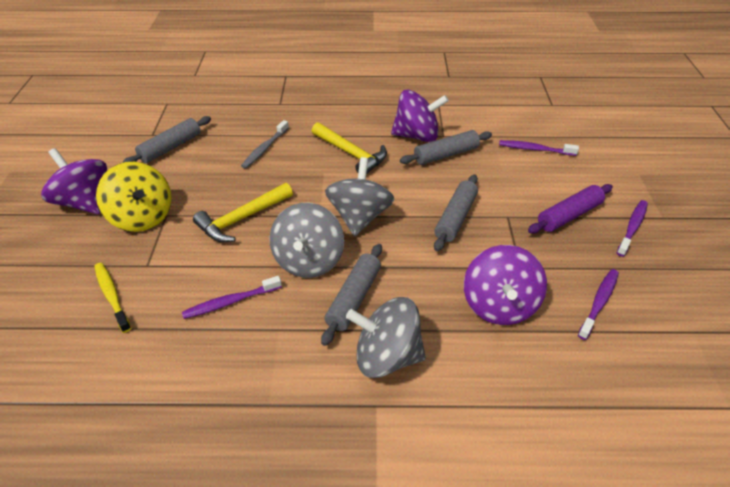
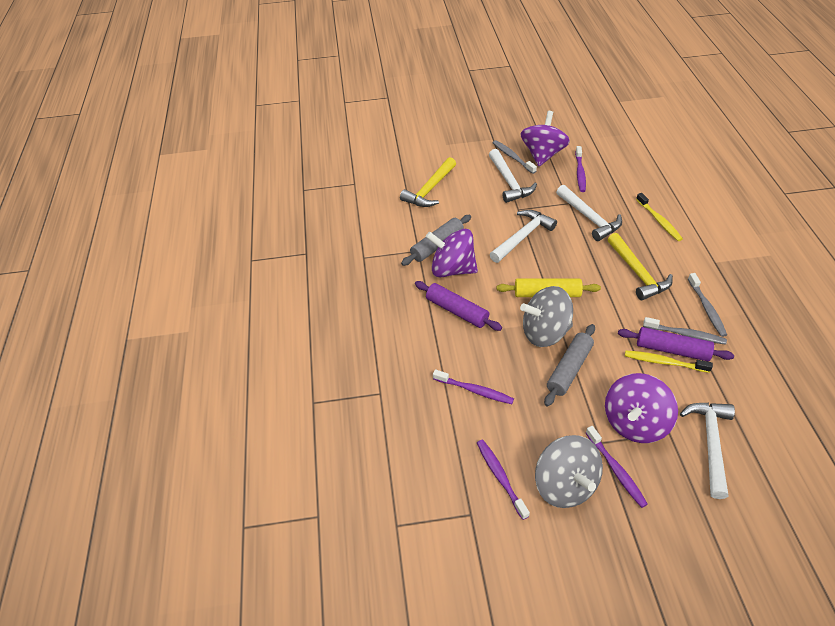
grey rolling pin: [122,116,211,163] [321,244,382,346] [400,130,492,165] [434,174,478,251] = 4 -> [401,215,471,266] [544,324,595,406] = 2
grey spinning top: [269,203,344,278] [325,157,394,236] [346,297,426,378] = 3 -> [520,286,573,347] [535,435,603,508] = 2
grey toothbrush: [241,120,289,168] = 1 -> [493,140,537,174] [643,317,727,345] [688,273,727,337] = 3
purple rolling pin: [528,184,613,233] = 1 -> [415,281,502,331] [618,327,734,361] = 2
white hammer: none = 0 -> [489,149,537,203] [490,210,557,263] [556,185,622,241] [680,403,735,499] = 4
yellow rolling pin: none = 0 -> [496,279,601,297] = 1
yellow spinning top: [96,162,172,232] = 1 -> none = 0
yellow toothbrush: [94,263,131,333] = 1 -> [625,350,713,373] [636,193,683,241] = 2

